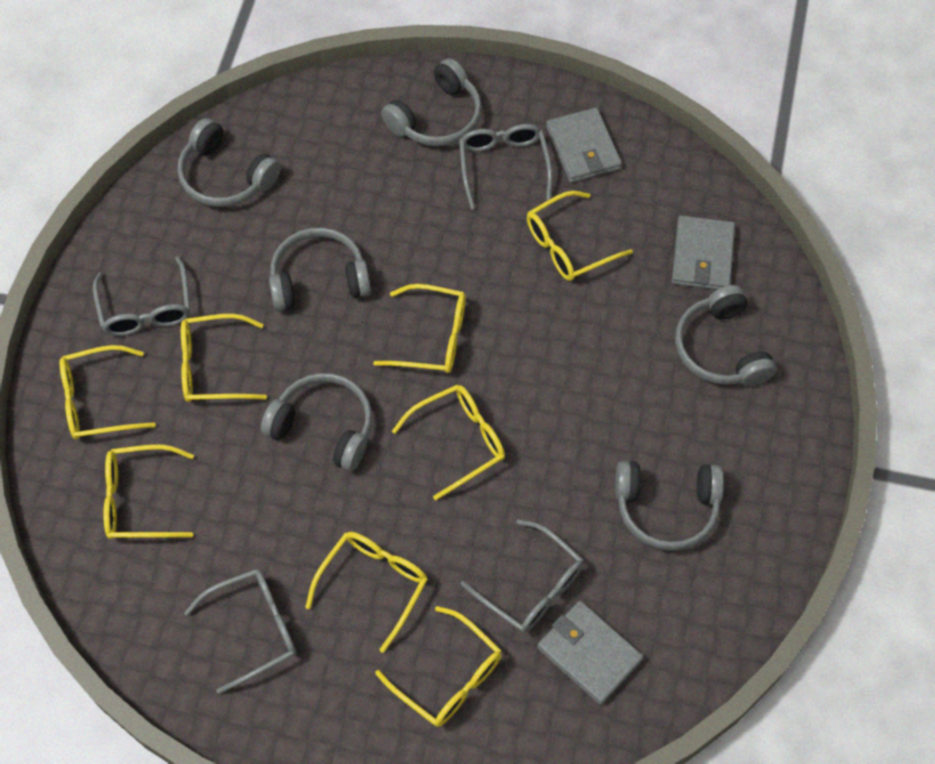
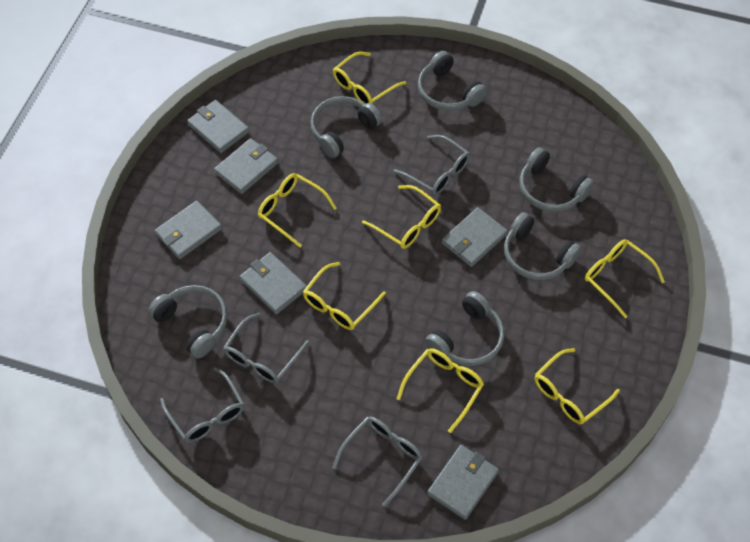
grey wallet: [537,601,643,705] [546,107,622,183] [672,216,735,290] = 3 -> [154,201,222,259] [187,100,249,153] [214,138,278,194] [240,252,307,315] [427,445,499,520] [442,207,508,267] = 6
yellow glasses: [60,345,156,440] [103,445,194,539] [181,314,267,402] [305,532,428,653] [373,284,466,373] [375,606,502,727] [392,385,505,500] [527,191,633,281] = 8 -> [258,173,337,248] [303,262,386,330] [333,52,406,104] [362,185,441,249] [397,348,484,433] [535,348,620,424] [585,239,665,318] = 7

